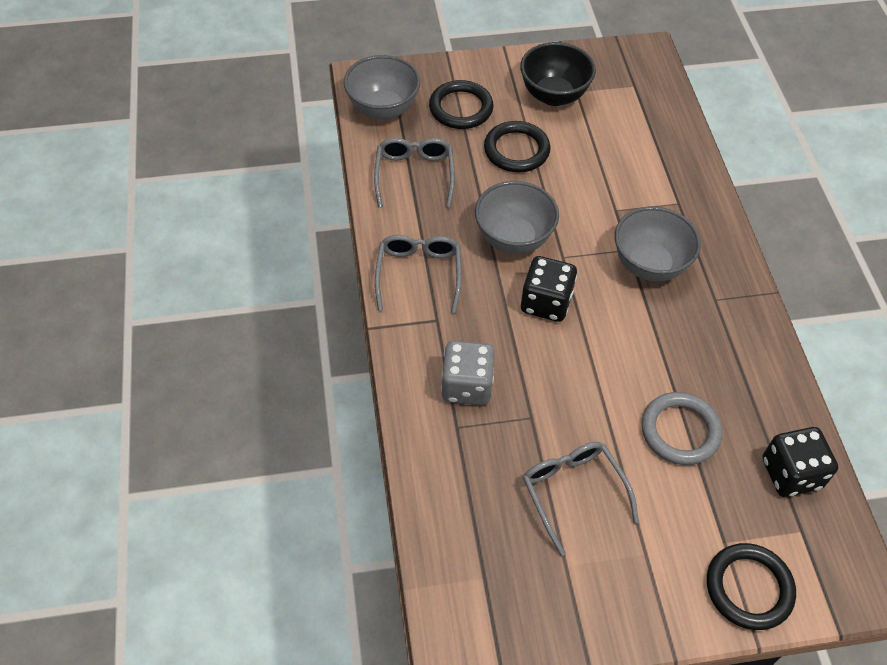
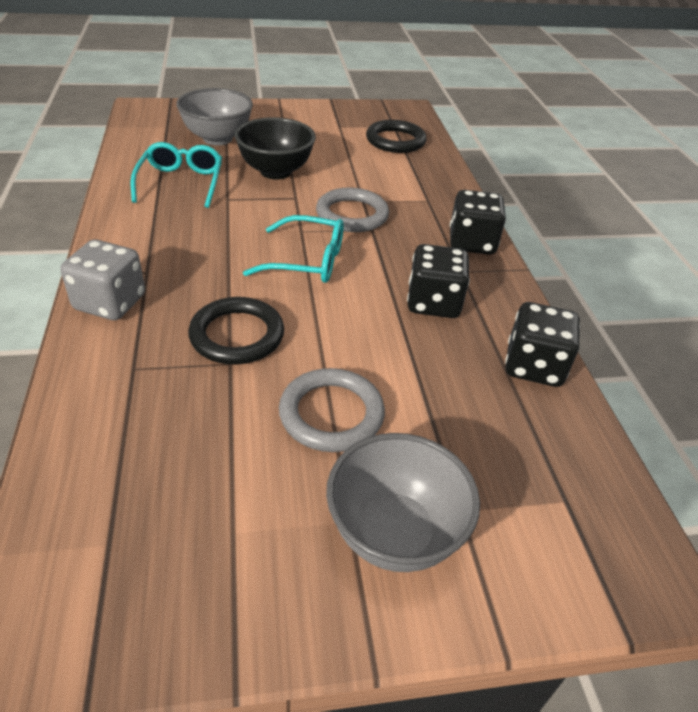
black dice: [521,256,577,322] [762,427,838,497] = 2 -> [407,244,470,318] [450,190,506,255] [505,302,580,387] = 3
black ring: [429,80,493,129] [484,121,550,172] [707,543,796,630] = 3 -> [188,297,284,365] [366,120,427,153] = 2
grey bowl: [344,55,420,120] [475,181,559,254] [615,206,701,282] = 3 -> [176,88,253,145] [326,433,480,572] = 2
grey glasses: [374,138,455,208] [375,235,462,313] [523,442,639,556] = 3 -> none = 0
grey ring: [641,392,722,465] = 1 -> [279,368,385,452] [316,187,389,232] = 2
turquoise glasses: none = 0 -> [130,142,222,208] [243,215,344,283] = 2

